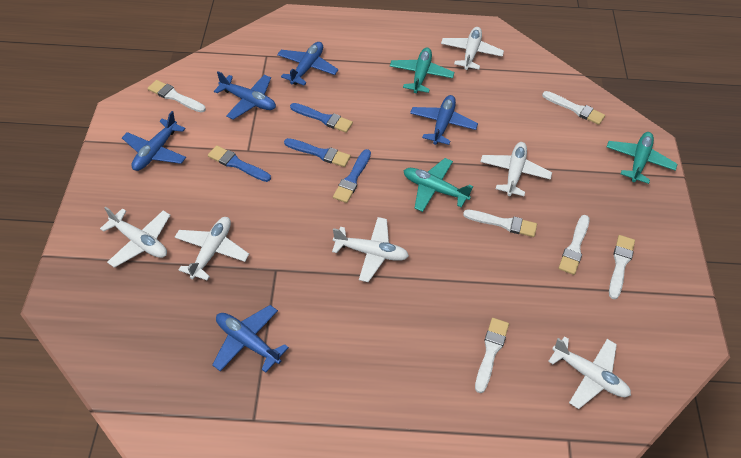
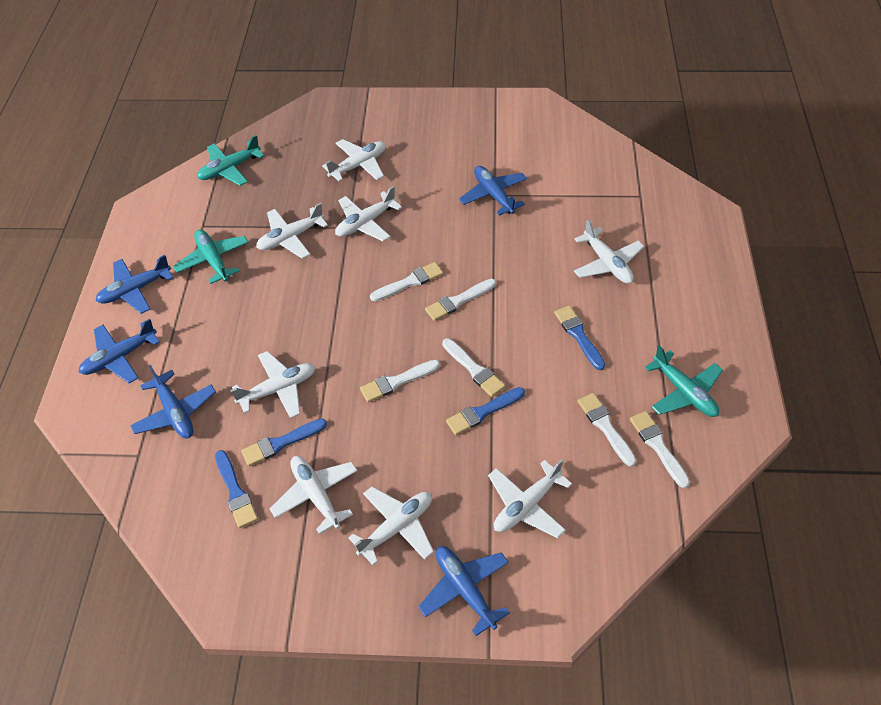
white plane: [100,207,170,268] [175,217,249,281] [332,217,409,282] [441,27,504,70] [480,142,552,196] [548,336,631,409] = 6 -> [230,351,315,418] [256,203,328,259] [270,456,358,534] [322,139,386,182] [335,186,402,241] [348,486,434,565] [488,459,572,538] [574,219,644,283] = 8

